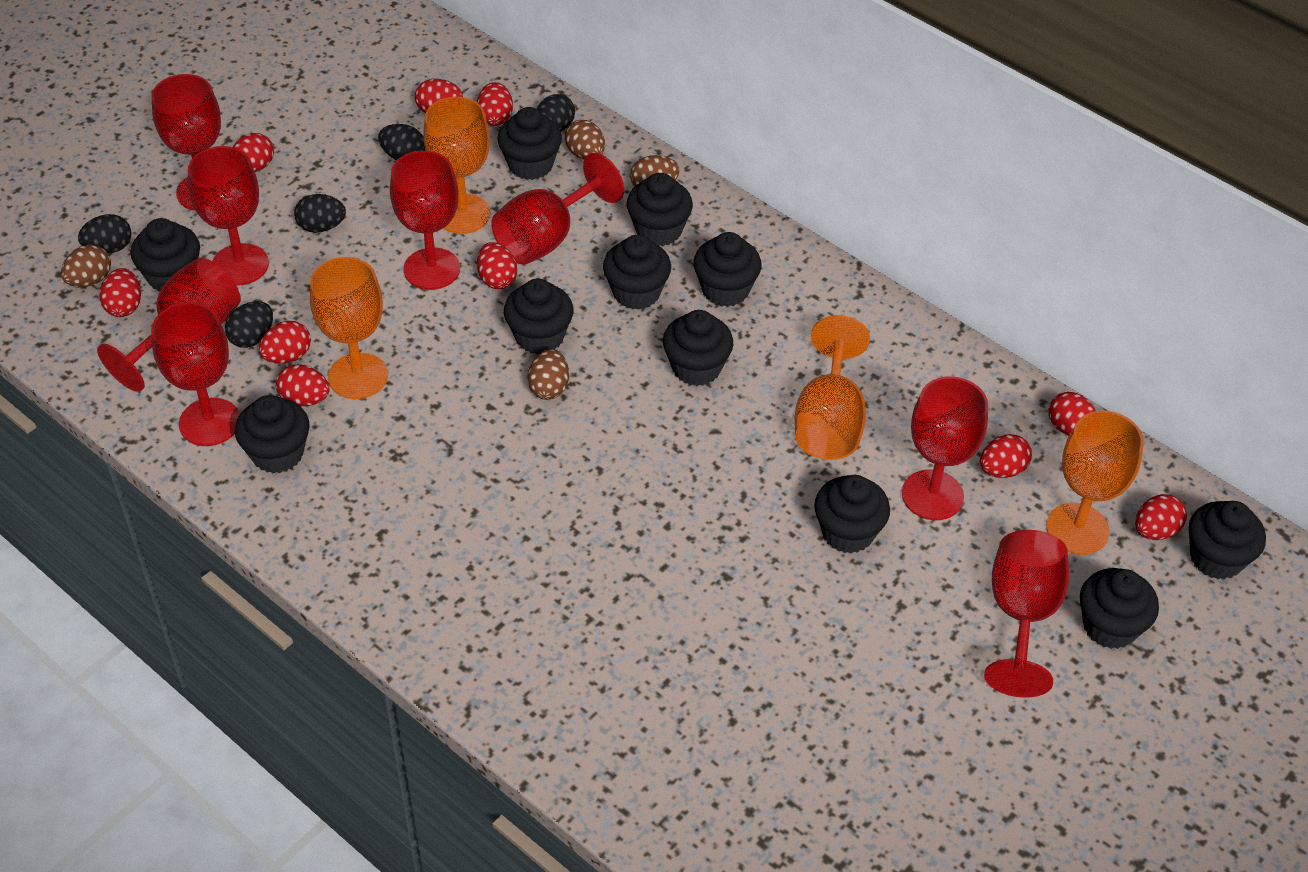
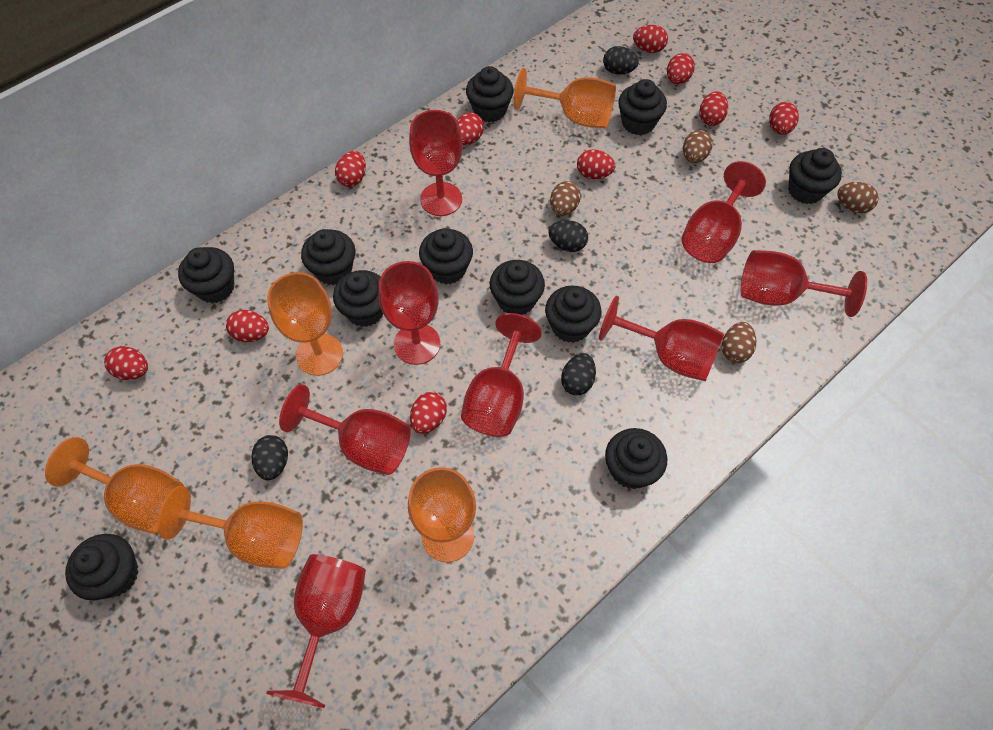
black egg: [78,214,132,254] [225,301,273,348] [294,194,346,233] [378,124,425,160] [537,94,575,131] = 5 -> [251,435,288,480] [548,220,588,252] [561,353,596,395] [603,46,639,75] = 4
orange goblet: [310,257,388,399] [423,97,490,234] [794,315,870,460] [1046,410,1143,555] = 4 -> [45,437,184,534] [158,486,303,569] [267,272,343,376] [408,467,476,562] [514,68,616,128] = 5

